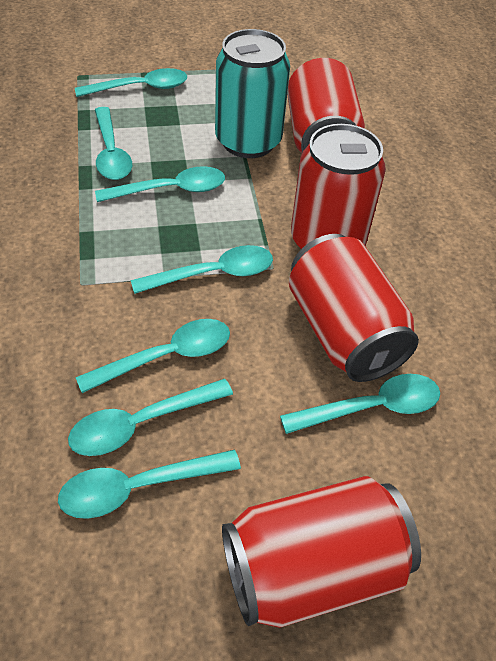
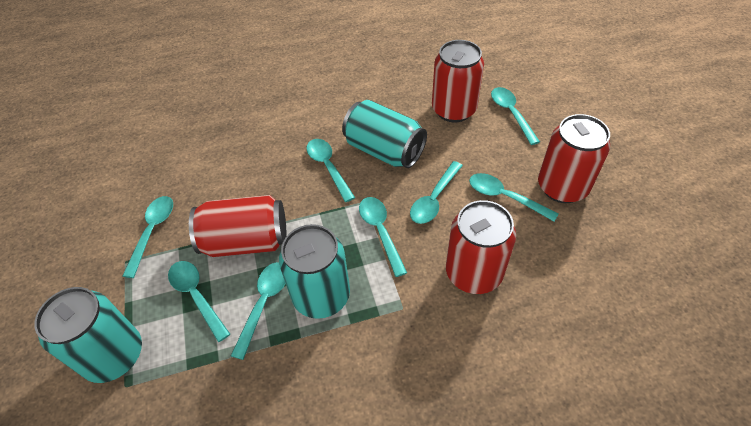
turquoise can: [215,29,290,158] = 1 -> [34,287,142,383] [279,224,350,319] [342,100,427,168] = 3

